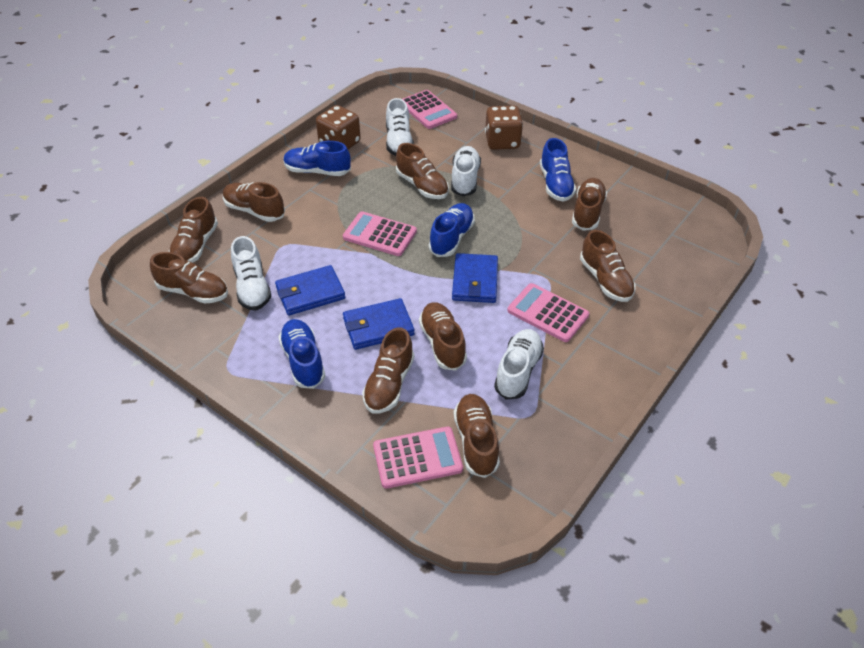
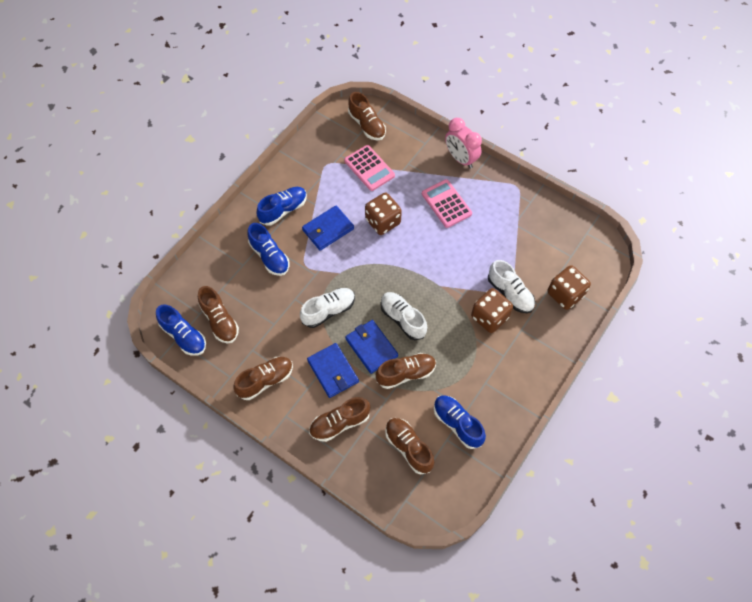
brown dice: [316,105,361,149] [485,105,523,150] = 2 -> [365,193,402,235] [471,288,513,333] [547,265,591,310] = 3
brown shoe: [150,252,228,304] [169,197,218,263] [223,182,285,222] [362,328,414,414] [396,143,449,199] [419,302,467,371] [454,394,500,478] [572,178,607,231] [580,230,635,302] = 9 -> [198,286,239,343] [233,357,293,400] [309,397,370,442] [348,92,386,141] [376,353,436,389] [385,418,434,474] = 6
pink calculator: [343,211,417,256] [373,427,463,489] [402,90,457,129] [507,283,589,342] = 4 -> [344,145,395,191] [422,179,472,228] = 2
pink clock: none = 0 -> [445,118,482,169] = 1
white shoe: [231,236,271,311] [386,98,414,156] [451,146,481,196] [494,329,544,400] = 4 -> [300,288,355,328] [380,292,427,340] [488,260,535,313] = 3

